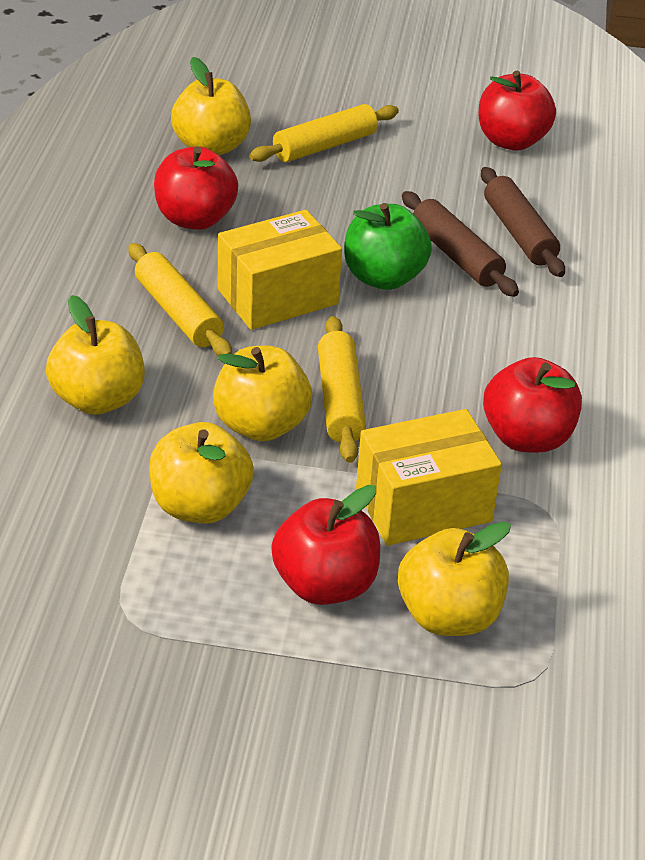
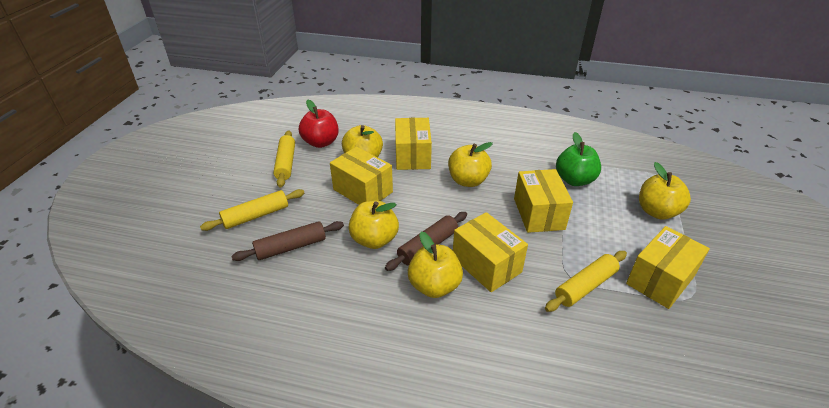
red apple: [154,146,238,230] [271,485,380,605] [479,71,556,151] [483,357,582,453] = 4 -> [299,100,339,148] = 1
yellow box: [218,210,342,330] [356,409,502,546] = 2 -> [330,146,393,205] [395,118,432,170] [453,212,528,292] [514,169,573,233] [626,226,710,309] = 5

